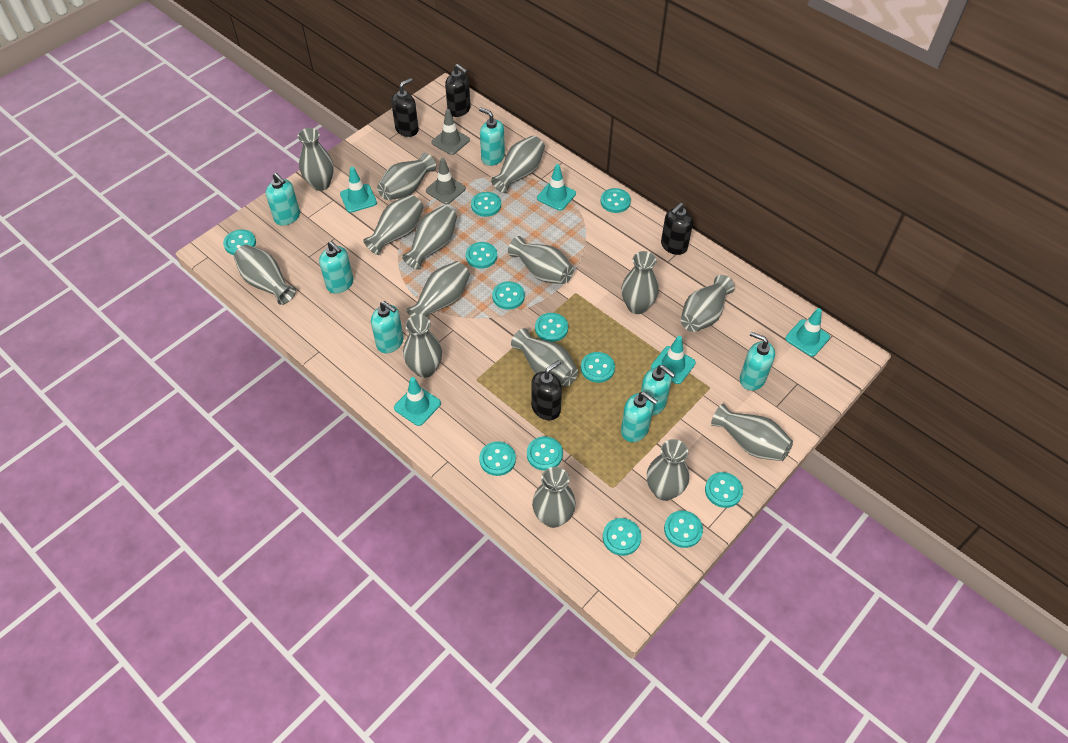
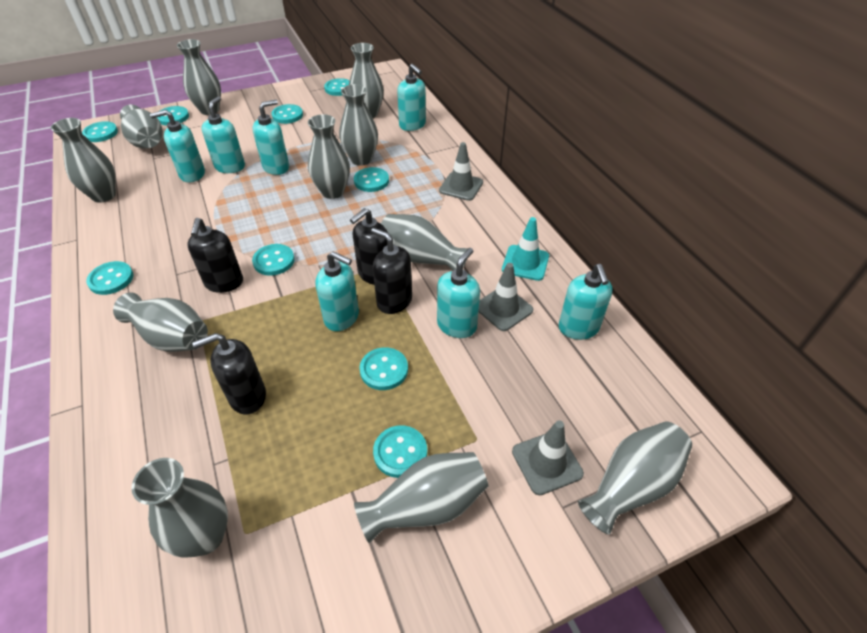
grey traffic cone: [426,158,466,205] [432,109,470,155] = 2 -> [439,142,483,201] [478,263,533,331] [512,420,584,495] = 3
grey vase: [234,245,296,305] [298,128,334,191] [363,195,424,255] [377,153,436,200] [402,205,457,270] [403,315,442,378] [406,261,470,317] [491,136,545,193] [508,236,574,284] [511,328,578,386] [532,467,576,528] [621,251,659,314] [647,439,689,501] [681,275,735,332] [711,404,793,461] = 15 -> [51,118,116,203] [113,292,208,352] [120,104,163,149] [131,458,228,557] [177,39,221,115] [308,114,350,199] [339,84,378,166] [349,43,384,118] [354,452,488,543] [381,214,468,270] [578,421,692,534] = 11
turquoise button: [223,229,256,255] [466,242,497,269] [471,192,501,217] [479,442,516,476] [492,281,525,310] [527,436,563,471] [535,313,568,342] [581,352,615,383] [600,188,631,213] [603,518,641,556] [664,511,703,548] [705,472,743,508] = 12 -> [82,121,118,142] [86,261,134,295] [157,106,189,125] [252,244,295,276] [271,104,303,124] [324,78,350,96] [354,167,389,192] [359,347,408,390] [373,425,427,478] = 9
turquoise traffic cone: [340,167,377,213] [394,377,441,426] [537,164,576,211] [651,336,696,384] [785,308,830,356] = 5 -> [502,217,549,281] = 1

